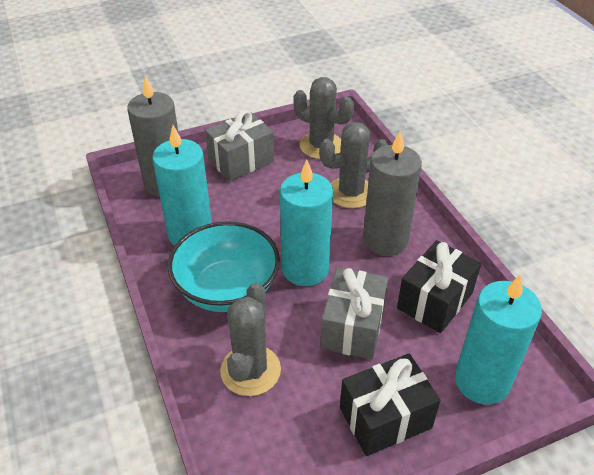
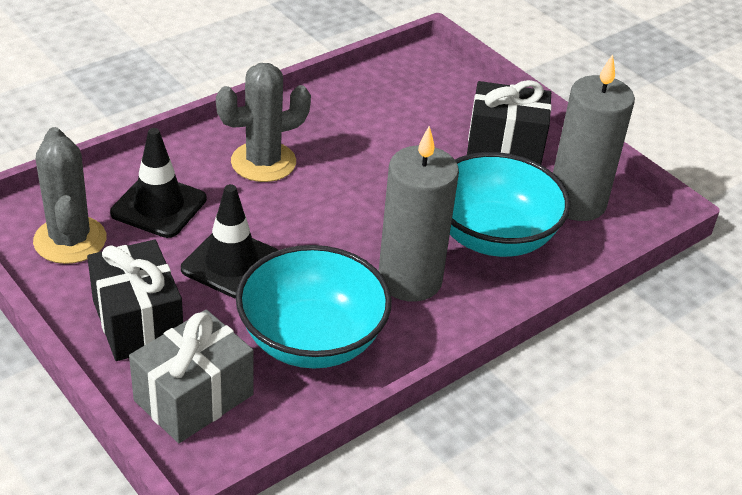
black traffic cone: none = 0 -> [110,128,207,238] [181,184,278,299] = 2
grey cactus: [220,283,281,396] [293,77,354,159] [319,122,388,208] = 3 -> [33,127,106,264] [216,63,311,182] = 2
grey gift: [205,110,274,181] [321,267,389,360] = 2 -> [129,310,253,443] = 1
turquoise bowl: [168,221,280,312] = 1 -> [236,245,392,368] [450,152,570,257] = 2
turquoise candle: [152,125,212,246] [280,160,333,286] [455,274,542,405] = 3 -> none = 0

